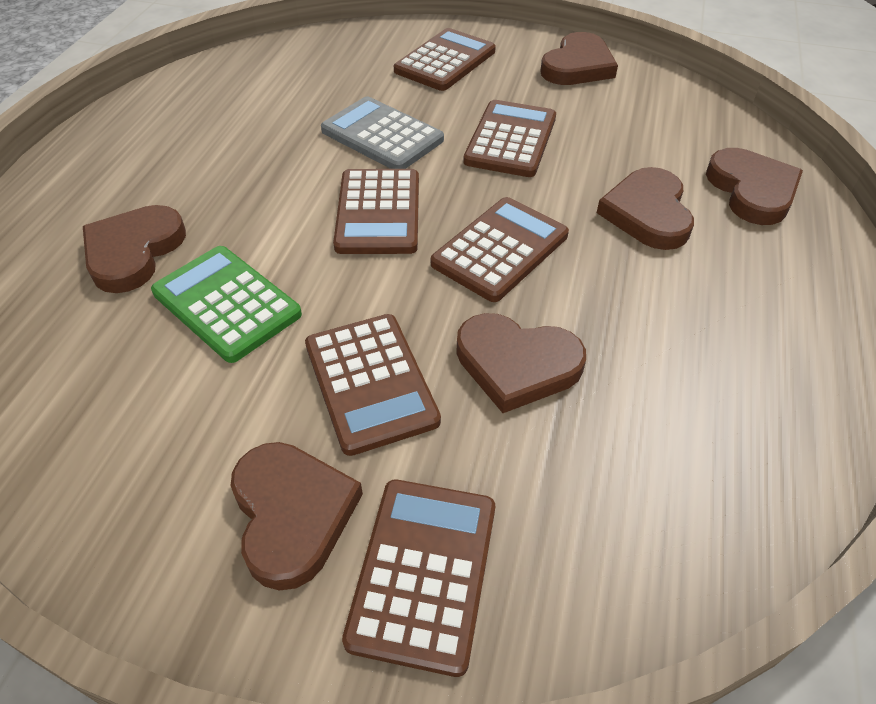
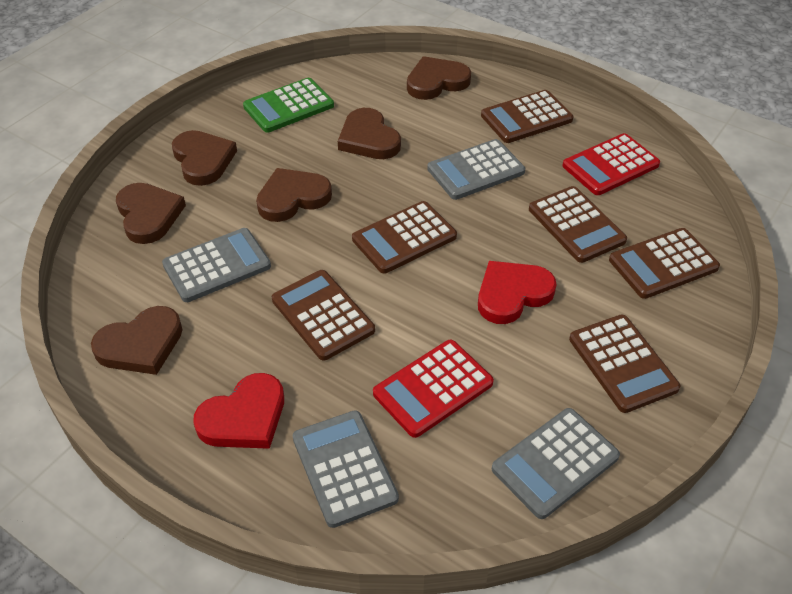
grey calculator: [321,96,444,169] = 1 -> [162,228,271,302] [293,410,399,528] [427,139,525,200] [492,408,620,519] = 4
red calculator: none = 0 -> [373,340,494,438] [562,133,660,195] = 2
red heart: none = 0 -> [193,373,284,449] [478,261,557,324] = 2

